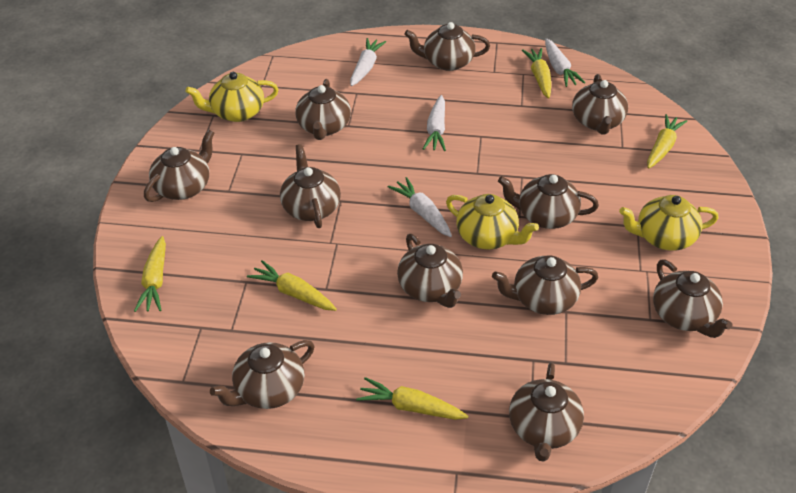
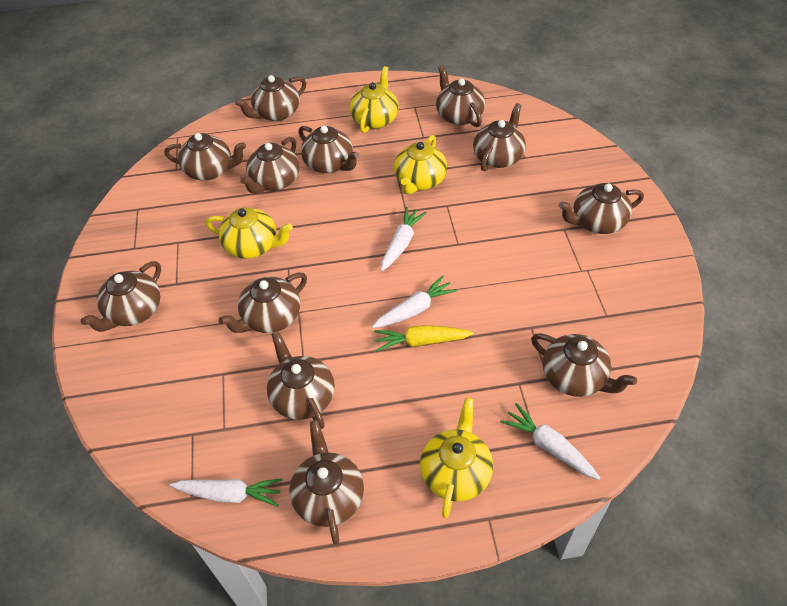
brown teapot: [144,130,214,202] [210,340,314,409] [280,144,341,228] [295,79,351,140] [397,234,463,308] [404,22,490,71] [492,256,599,315] [498,174,599,229] [509,362,584,462] [572,74,628,135] [653,260,732,338] = 11 -> [80,261,161,332] [165,133,246,180] [219,272,307,333] [235,75,306,121] [240,137,299,194] [267,331,335,429] [290,420,364,544] [298,126,359,173] [436,65,485,127] [473,103,526,172] [531,333,637,397] [559,183,644,234] = 12
yellow carrot: [134,236,166,312] [247,260,337,311] [356,377,468,420] [522,48,551,99] [647,114,687,169] = 5 -> [374,325,474,351] = 1
yellow teapot: [185,72,279,122] [446,194,539,249] [619,195,718,251] = 3 -> [206,207,293,259] [350,66,399,133] [394,135,447,195] [420,398,493,518] = 4

